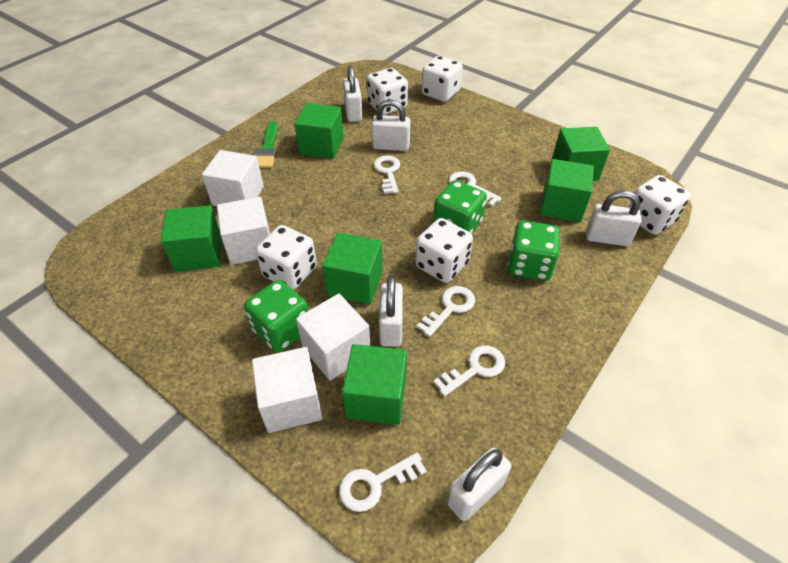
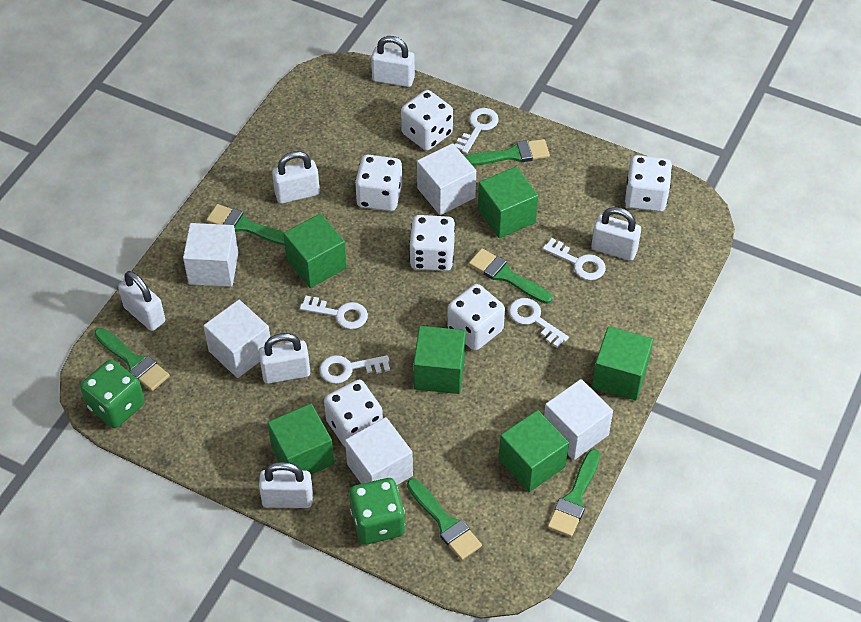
green brush: [254,121,278,168] = 1 -> [94,328,170,391] [206,204,285,246] [407,478,482,560] [465,139,550,166] [469,248,553,304] [548,449,600,537] = 6
green dice: [244,280,309,353] [433,180,487,234] [508,221,560,281] = 3 -> [80,359,145,428] [349,478,405,545] = 2
white cube: [202,150,264,206] [217,197,270,265] [252,347,322,433] [296,294,370,381] = 4 -> [183,223,238,287] [203,300,270,378] [345,417,413,485] [417,143,476,215] [544,379,613,460] = 5
white dice: [255,225,317,290] [367,68,408,115] [415,218,473,283] [422,56,463,102] [628,175,691,235] = 5 -> [324,380,383,447] [355,155,402,211] [401,90,453,151] [409,215,455,271] [447,284,505,351] [625,155,672,212] = 6
white padlock: [343,65,363,122] [372,100,410,151] [379,275,403,347] [447,448,511,521] [586,191,642,246] = 5 -> [118,271,165,331] [259,333,310,384] [259,462,313,508] [272,151,320,204] [371,36,415,87] [591,207,641,260] = 6

